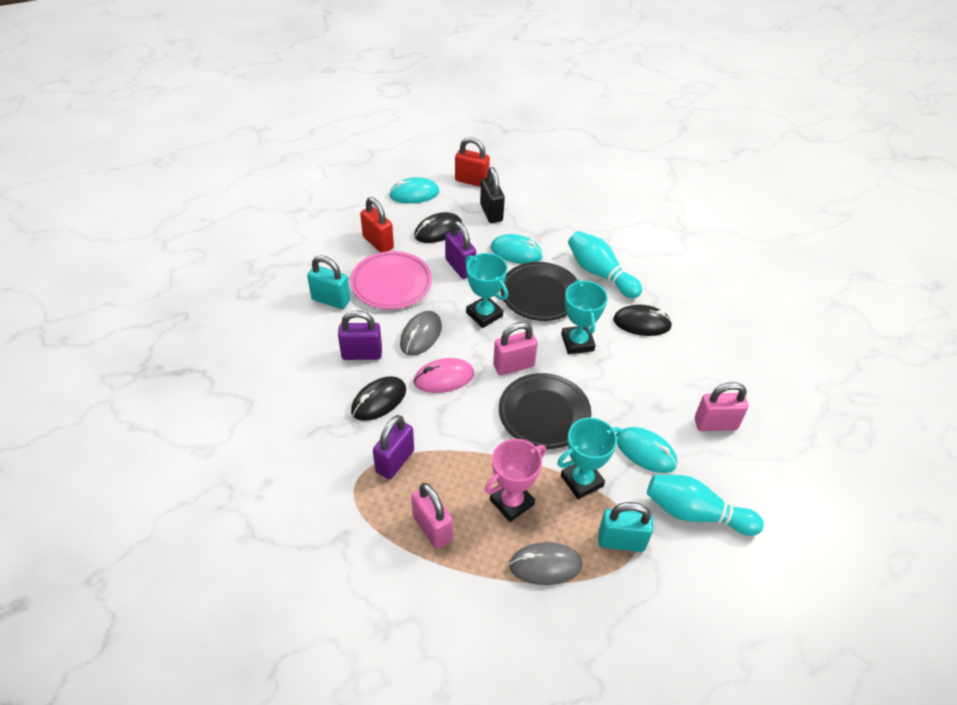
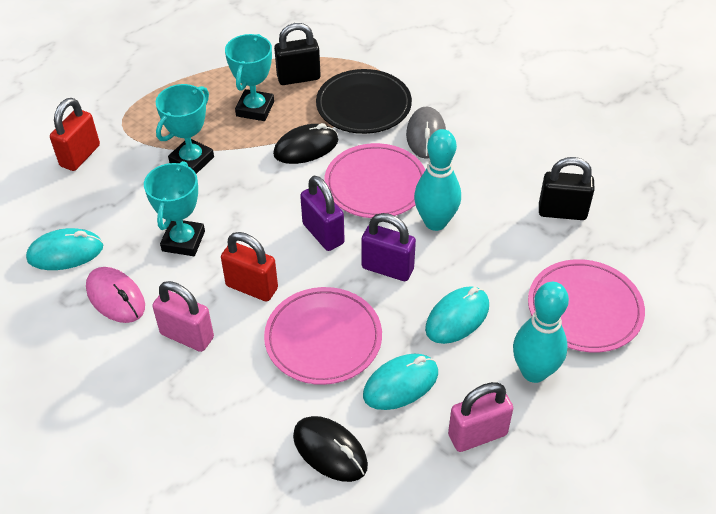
black mouse: [351,376,406,421] [414,212,462,243] [613,304,672,336] = 3 -> [273,123,338,164] [293,416,368,482] = 2
black padlock: [480,167,505,223] = 1 -> [274,23,321,85] [539,157,595,220] = 2
black plate: [499,373,591,449] [501,262,578,321] = 2 -> [316,69,412,134] = 1
grey mouse: [400,311,442,356] [509,542,582,585] = 2 -> [406,106,446,159] = 1
pink padlock: [411,483,453,549] [493,322,538,375] [695,382,748,431] = 3 -> [152,281,214,352] [448,382,513,452] = 2
pink plate: [350,251,432,309] = 1 -> [264,287,382,385] [324,143,425,218] [528,259,645,352] = 3
pink trophy: [485,439,546,522] = 1 -> none = 0
purple padlock: [338,310,382,360] [373,415,414,479] [445,221,476,279] = 3 -> [300,176,345,251] [361,213,416,281] = 2
turquoise padlock: [307,255,350,309] [598,502,653,552] = 2 -> none = 0

